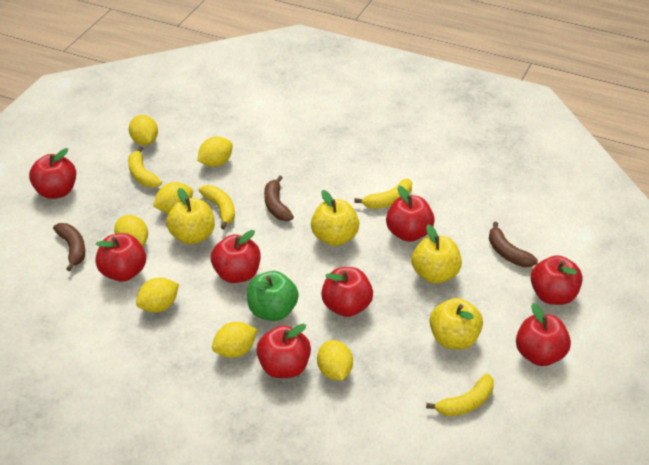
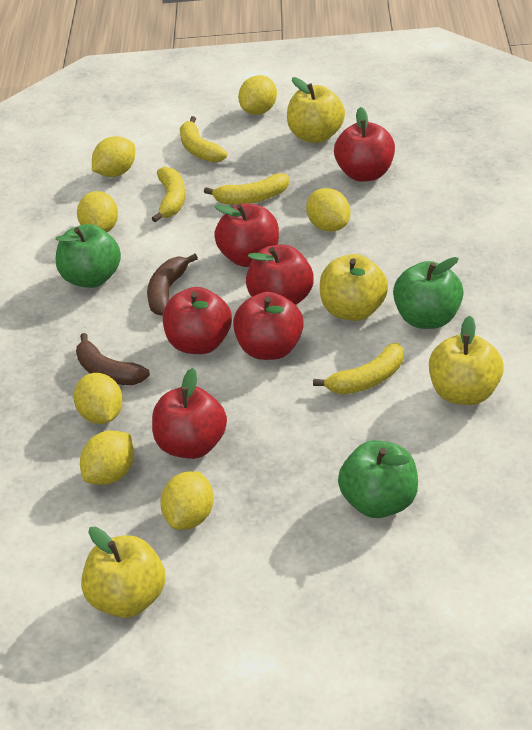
brown banana: [53,223,85,271] [264,176,294,221] [489,222,538,267] = 3 -> [76,333,150,385] [147,254,198,316] = 2
green apple: [247,271,299,321] = 1 -> [56,224,121,288] [338,440,418,518] [393,257,464,329] = 3
red apple: [29,148,76,199] [95,233,146,282] [211,230,261,283] [256,324,311,378] [321,267,373,317] [386,186,435,242] [516,303,571,366] [531,255,583,305] = 8 -> [152,368,227,459] [163,287,232,354] [214,203,279,267] [233,292,304,360] [246,244,314,305] [334,107,395,182] = 6

